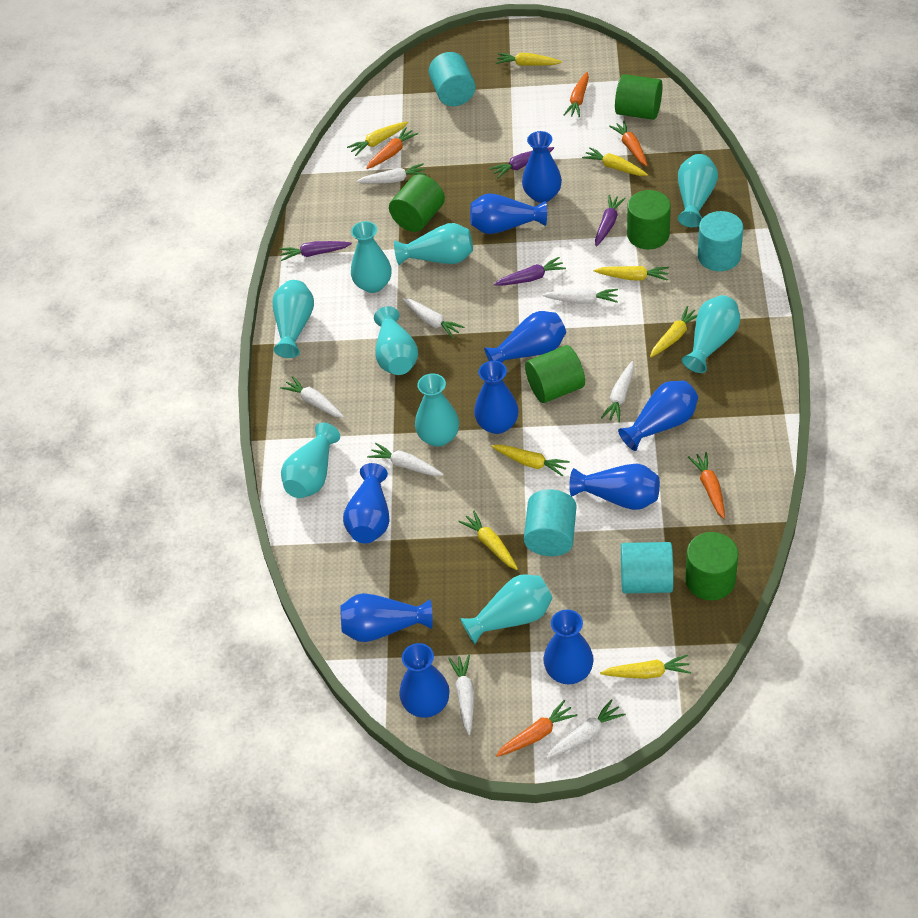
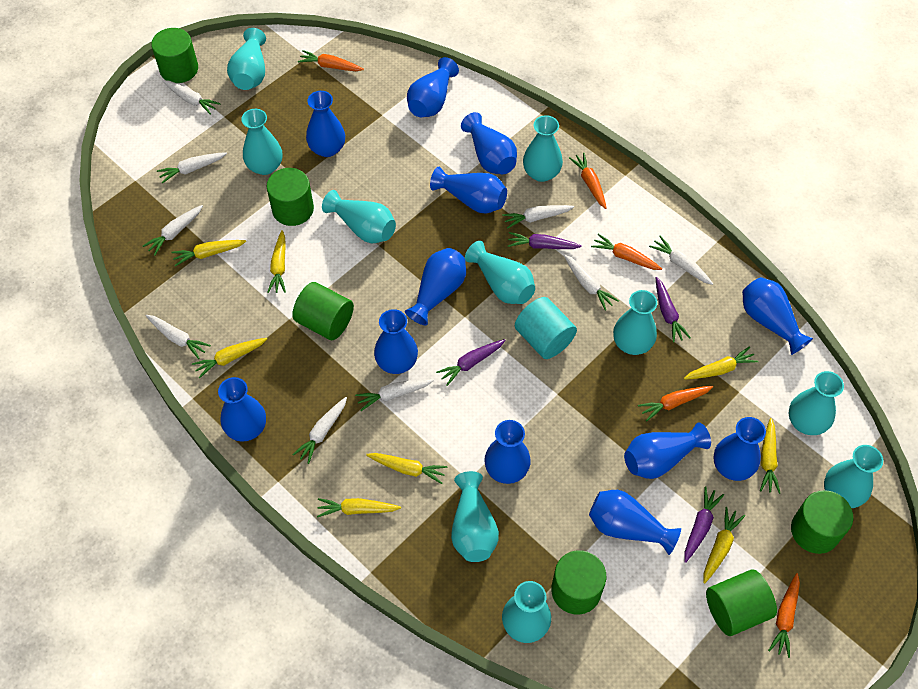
blue vase: [340,593,433,642] [343,463,390,543] [399,643,450,718] [470,193,547,234] [474,361,519,434] [484,311,566,363] [522,131,562,203] [543,609,594,684] [569,464,660,510] [618,381,698,451] = 10 -> [218,377,266,441] [306,91,345,157] [374,309,418,374] [405,248,466,325] [407,57,459,117] [430,167,507,214] [461,112,517,174] [484,420,531,484] [589,490,681,555] [624,423,711,479] [714,417,766,481] [742,277,813,355] = 12
green cylinder: [389,174,445,232] [525,345,585,403] [615,74,662,120] [627,190,671,249] [685,532,738,600] = 5 -> [151,28,198,83] [267,168,314,226] [292,282,354,340] [551,550,606,615] [706,569,777,636] [791,490,853,554] = 6
turquoise cylinder: [428,52,476,106] [524,489,576,556] [621,542,674,593] [698,211,743,271] = 4 -> [515,297,577,359] = 1
turquoise vase: [272,280,314,358] [281,422,340,498] [351,221,392,293] [374,306,418,375] [394,223,473,265] [415,373,459,447] [460,574,552,645] [678,154,718,227] [682,295,740,373] = 9 -> [227,28,266,90] [241,109,282,175] [322,190,396,243] [451,471,499,562] [465,241,535,304] [502,581,551,643] [523,115,563,182] [613,290,657,355] [789,371,844,435] [824,445,883,508] = 10
white carrot: [280,376,344,418] [356,163,426,183] [367,443,443,476] [403,298,464,338] [448,655,474,735] [542,289,618,304] [546,699,626,758] [601,361,634,422] = 8 -> [143,205,203,256] [146,315,211,359] [157,152,227,183] [162,80,221,115] [292,397,347,464] [355,379,434,411] [502,205,574,229] [564,255,619,311] [649,236,713,285] = 9

